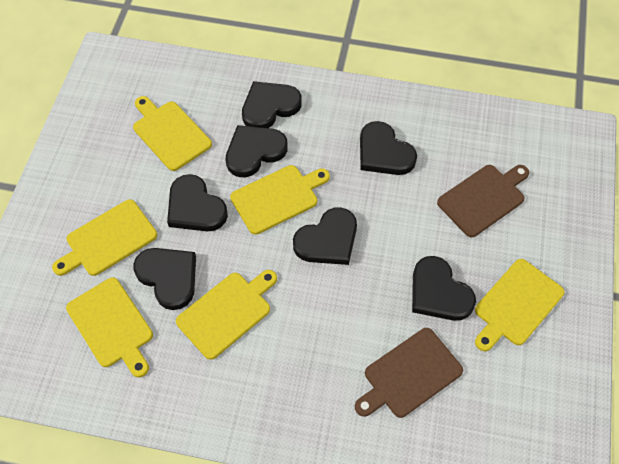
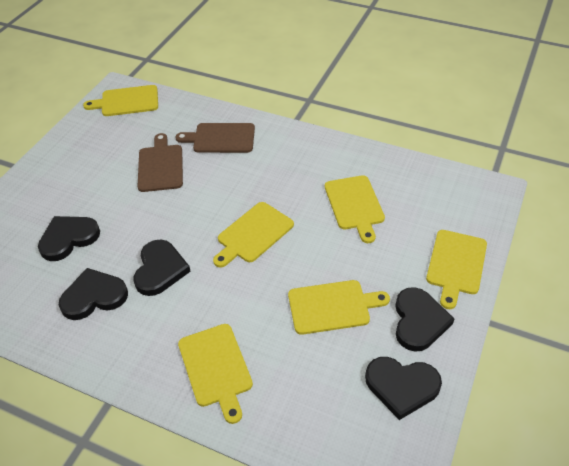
black heart: [133,248,196,310] [167,174,228,231] [226,125,288,177] [242,81,302,128] [293,207,357,265] [360,121,417,175] [412,256,476,321] = 7 -> [38,216,100,261] [59,268,128,320] [134,240,191,296] [365,357,442,420] [395,287,454,352] = 5

